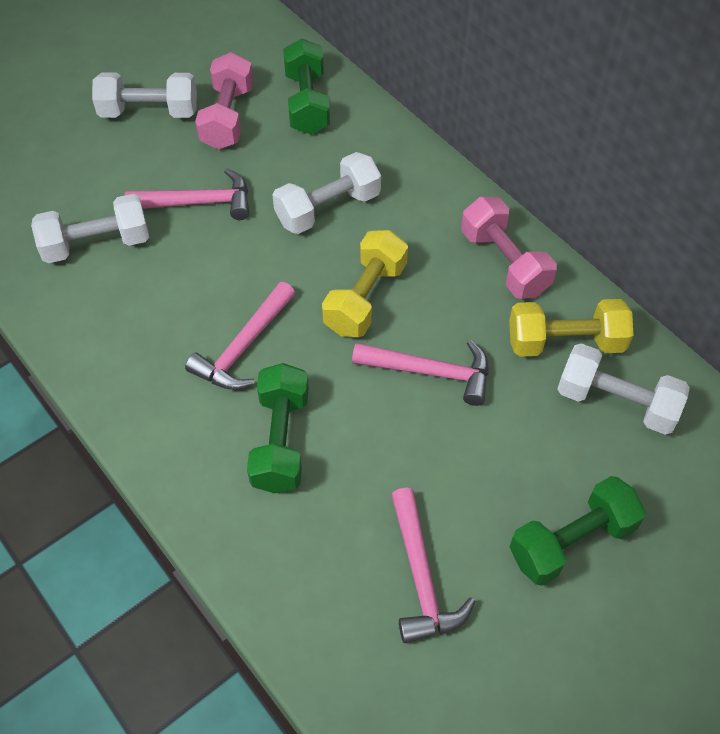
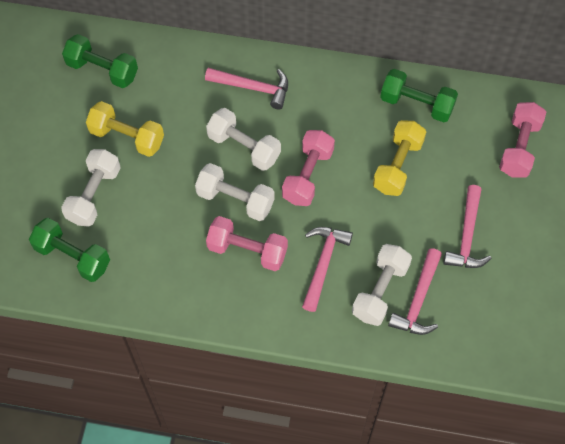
pink dumbbell: [195,52,253,150] [461,197,557,299] = 2 -> [206,216,288,271] [282,130,335,206] [499,102,546,177] = 3

